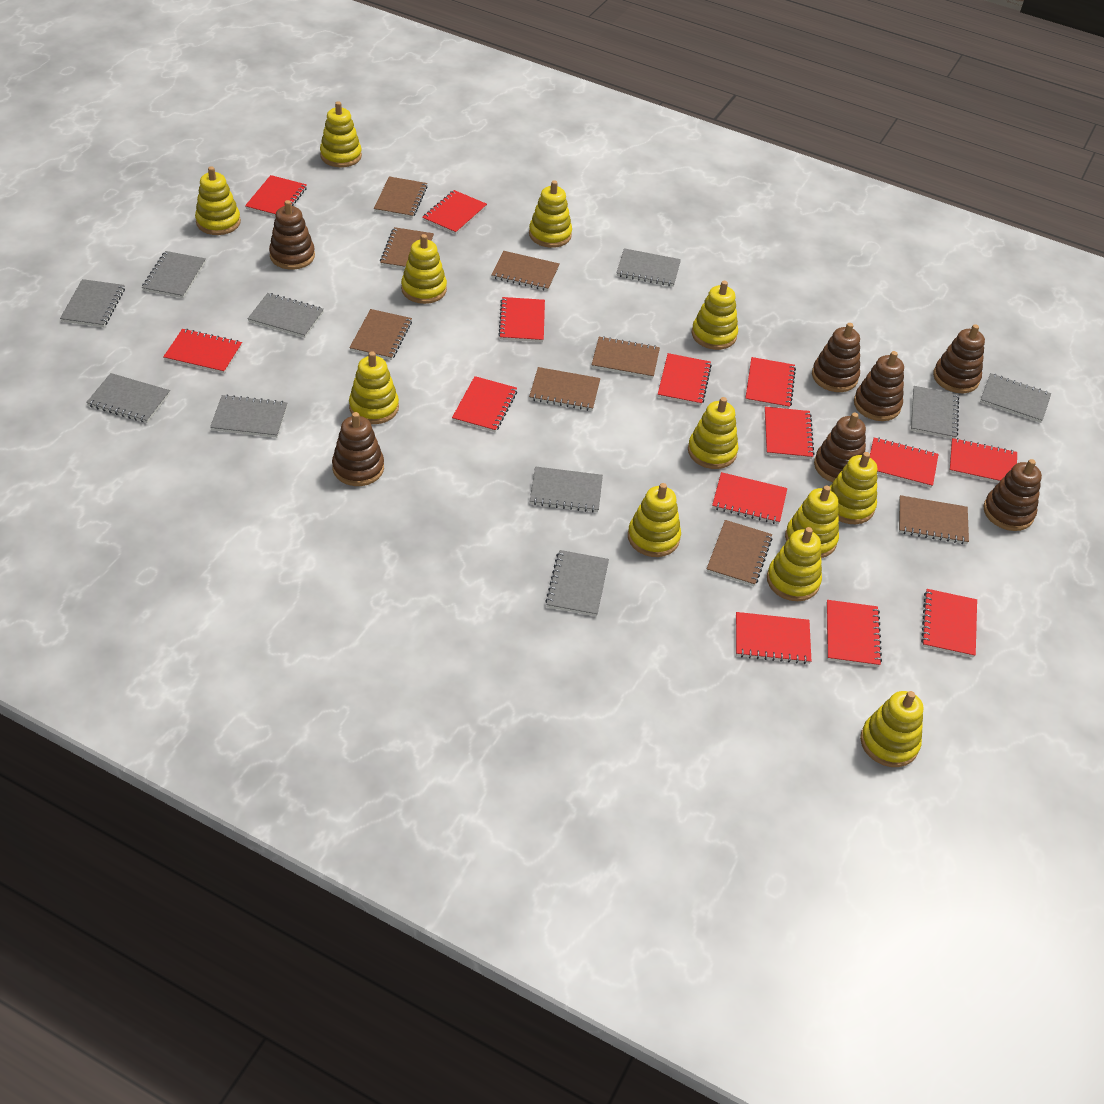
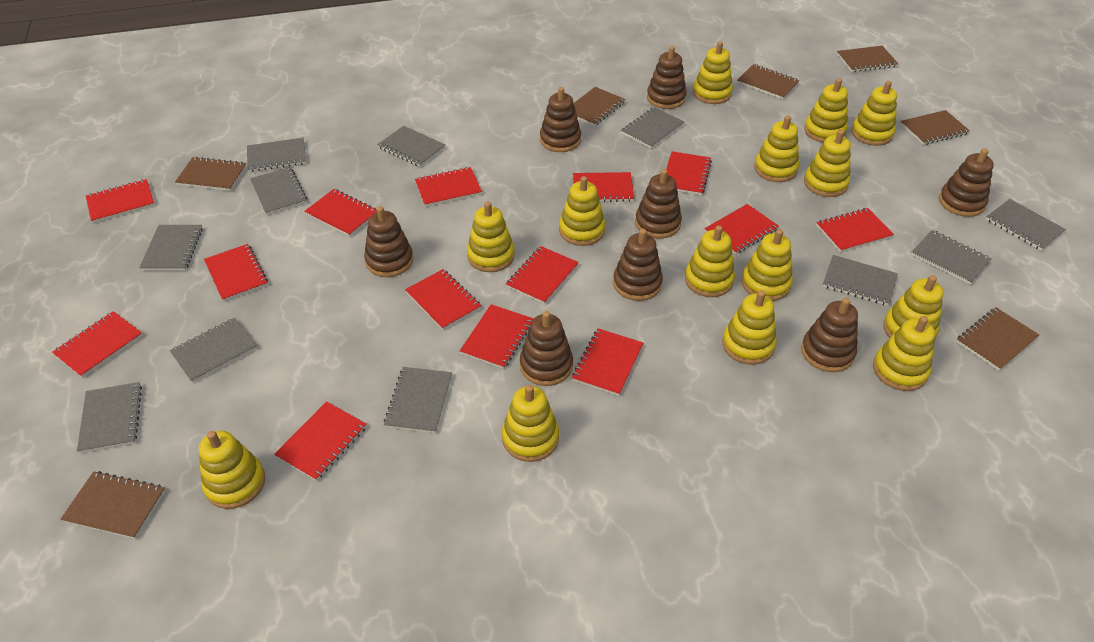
brown notebook: [349,309,412,360] [374,176,427,218] [380,227,434,269] [491,251,560,291] [529,367,600,411] [592,336,660,379] [706,520,773,586] [899,495,969,544] = 8 -> [60,471,166,539] [175,157,247,191] [573,87,625,126] [737,64,800,99] [837,46,898,72] [901,110,970,145] [956,307,1039,371] = 7
brown stacking toy: [269,200,315,270] [332,412,384,486] [812,323,860,392] [814,412,866,482] [854,351,904,421] [933,324,985,393] [983,459,1042,531] = 7 -> [364,206,413,277] [520,311,573,386] [540,87,581,152] [613,229,663,301] [635,169,682,238] [647,46,687,109] [801,298,858,372] [939,148,994,217] = 8
grey notebook: [60,279,125,327] [86,373,170,423] [142,251,206,298] [210,394,287,438] [248,293,324,338] [530,466,603,513] [545,550,609,616] [616,248,681,287] [911,386,959,439] [980,373,1051,423] = 10 -> [77,382,142,453] [139,225,203,271] [170,318,257,383] [247,138,306,172] [250,167,307,215] [377,126,445,167] [384,367,452,433] [621,107,684,148] [823,255,898,306] [911,230,992,285] [986,199,1066,251] = 11
yellow stacking toy: [195,166,241,235] [320,101,362,167] [349,351,399,424] [401,234,447,304] [529,180,572,248] [628,483,681,557] [688,397,738,469] [691,281,738,350] [767,527,822,601] [785,485,839,558] [830,452,877,524] [860,691,923,767] = 12 -> [199,431,265,509] [467,201,515,272] [502,385,559,462] [559,176,605,246] [685,225,735,297] [693,41,733,104] [722,290,777,365] [742,229,793,301] [754,115,799,182] [804,78,848,143] [804,130,851,197] [851,81,897,146] [873,316,935,391] [883,275,943,341] = 14

